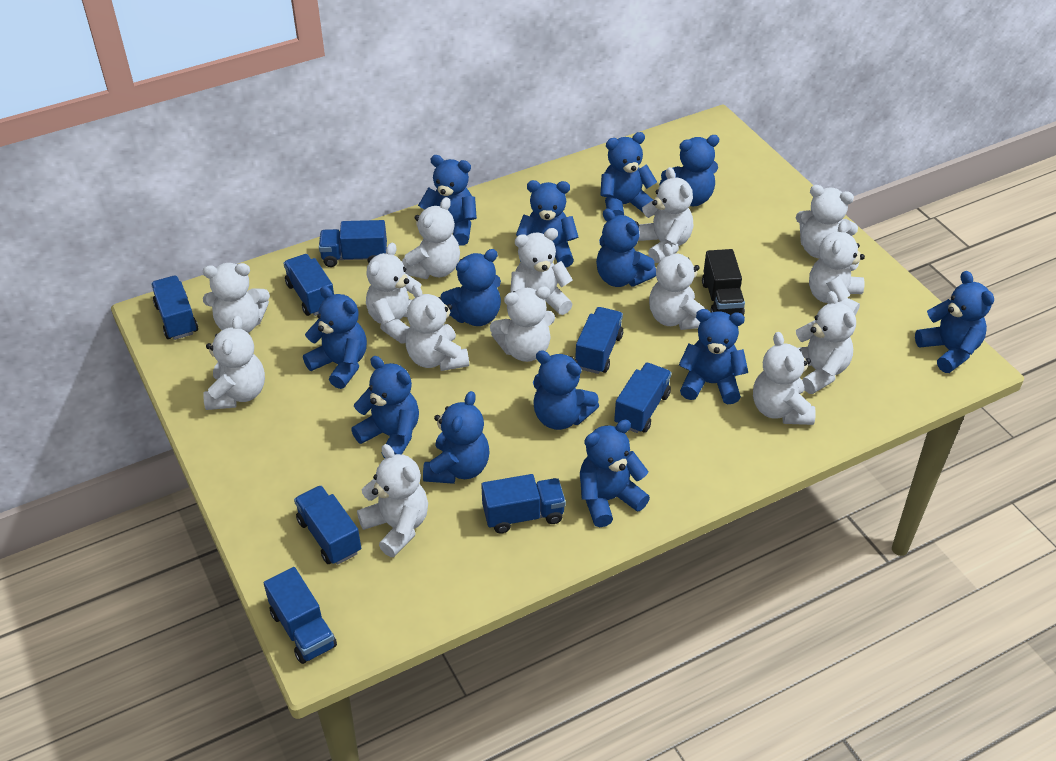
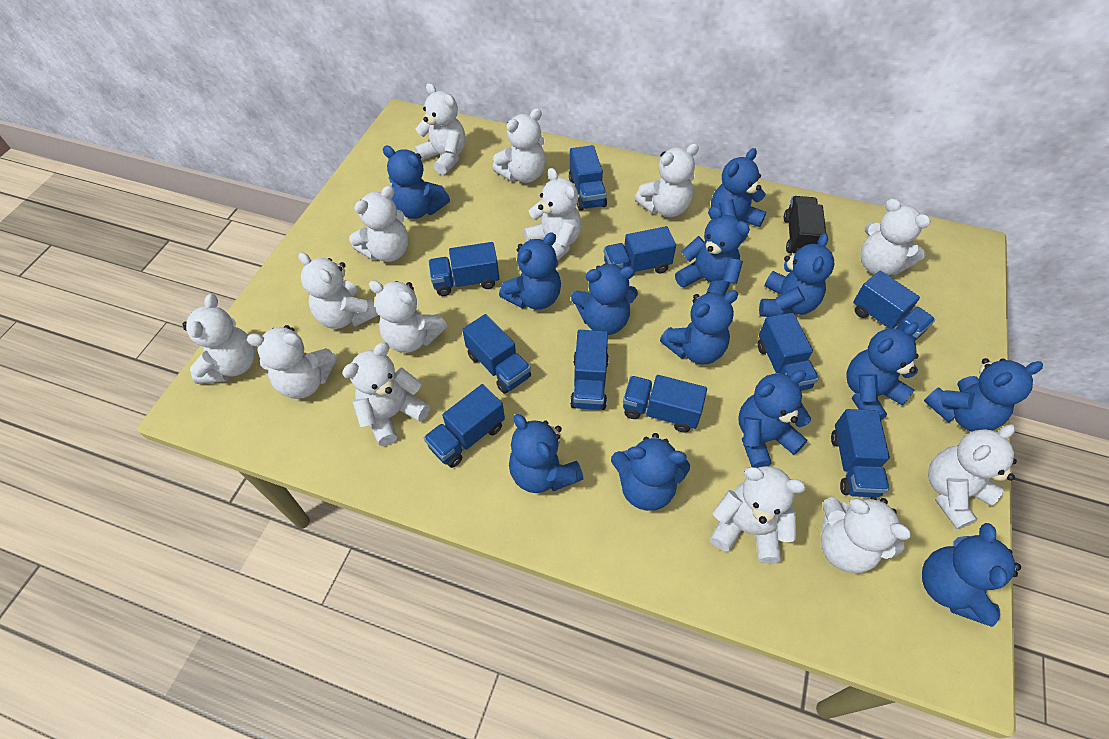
blue truck: [151,276,198,340] [264,567,337,664] [283,254,334,316] [294,485,361,565] [319,220,387,267] [481,474,566,534] [575,307,623,374] [614,363,672,433] = 8 -> [424,384,505,468] [428,242,499,296] [462,314,531,394] [569,145,607,211] [570,330,609,410] [604,226,676,274] [623,375,707,433] [758,313,819,391] [831,409,890,497] [853,270,935,341] = 10

